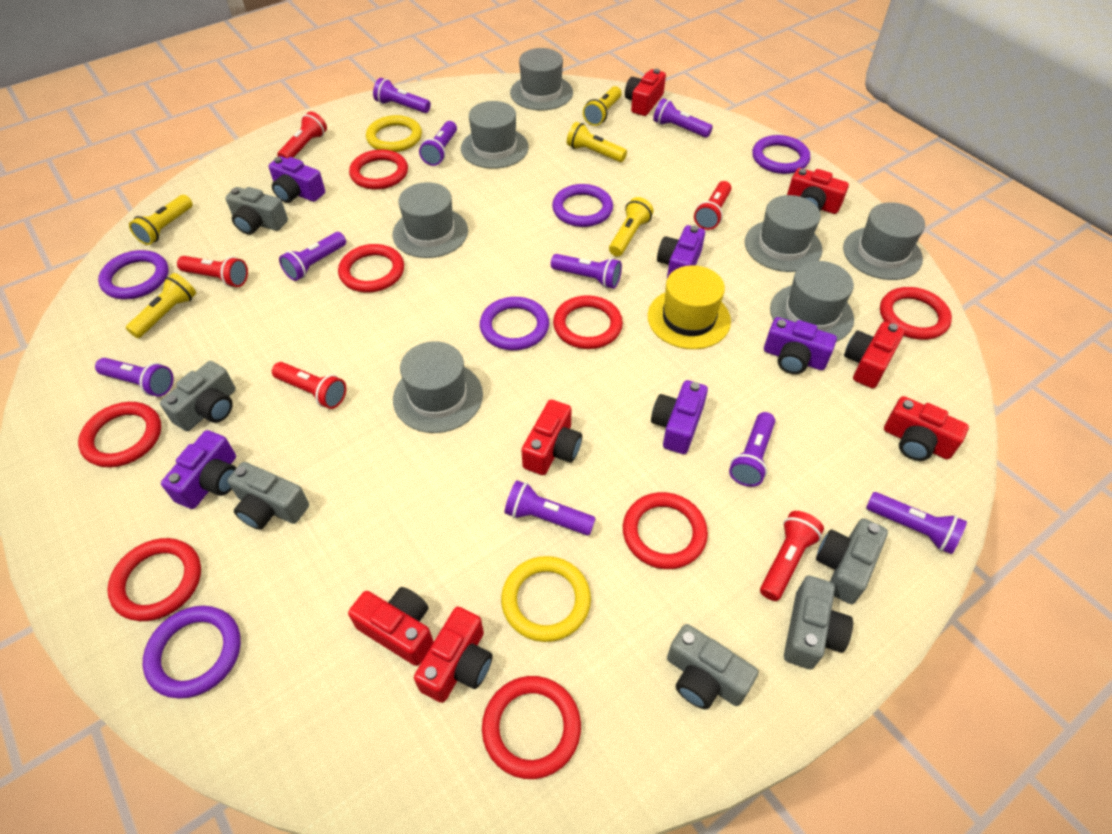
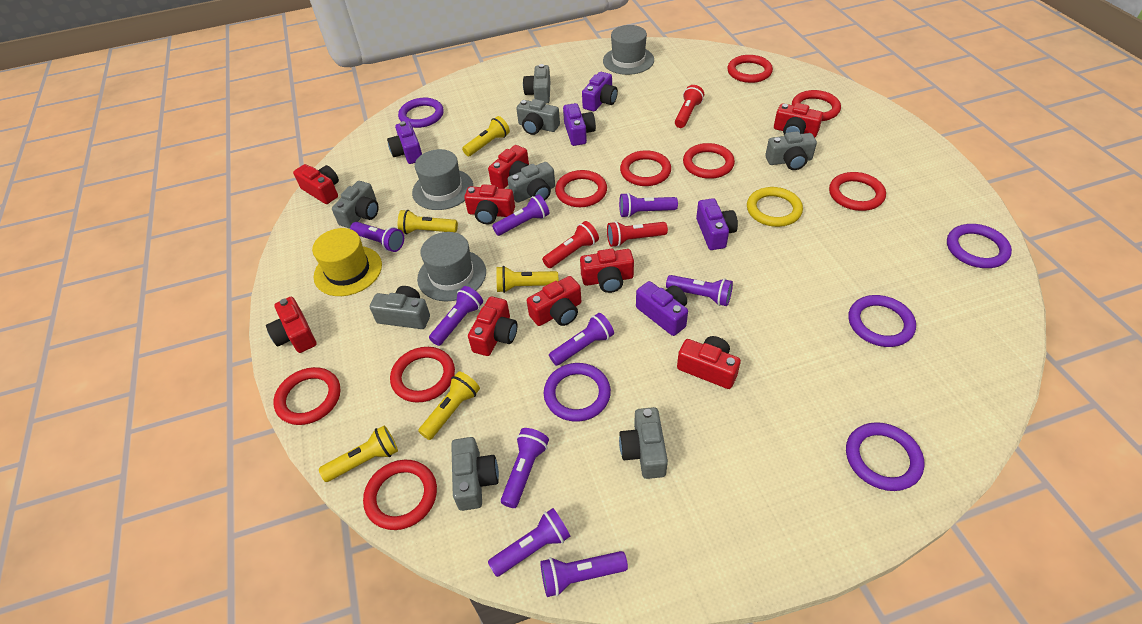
grey camera: [160,361,236,431] [226,187,288,235] [228,462,309,530] [667,624,758,709] [784,576,853,669] [816,518,888,604] = 6 -> [332,181,379,228] [370,286,430,329] [451,437,499,511] [507,162,555,203] [516,99,560,135] [523,64,550,104] [619,407,668,479] [765,131,817,170] = 8
grey hat: [393,182,468,258] [393,341,483,433] [461,101,529,169] [510,48,573,110] [745,195,823,272] [770,261,854,342] [843,202,925,280] = 7 -> [412,149,473,210] [417,232,486,301] [603,25,654,75] = 3
red camera: [348,587,434,666] [414,607,493,703] [522,400,582,475] [625,69,666,116] [787,168,849,214] [844,322,905,389] [884,396,969,461] = 7 -> [266,297,317,353] [293,164,339,204] [464,184,515,224] [468,296,517,356] [488,145,529,189] [527,276,581,326] [580,249,634,293] [677,336,741,389] [774,103,823,137] = 9
red flashlight: [177,256,248,287] [272,362,346,409] [277,111,327,159] [694,181,732,230] [760,511,824,601] = 5 -> [542,221,599,268] [607,221,668,247] [675,85,704,128] = 3
red ring: [78,402,161,467] [107,538,201,621] [338,244,404,293] [349,149,408,190] [482,676,581,779] [553,295,623,349] [623,492,708,569] [880,287,952,340] = 8 -> [273,367,341,425] [363,460,437,530] [390,347,455,403] [555,170,607,207] [620,150,671,186] [683,143,735,179] [727,55,773,83] [792,90,841,121] [829,172,886,211] = 9
yellow ring: [366,115,422,152] [501,556,591,642] = 2 -> [747,187,803,227] = 1

